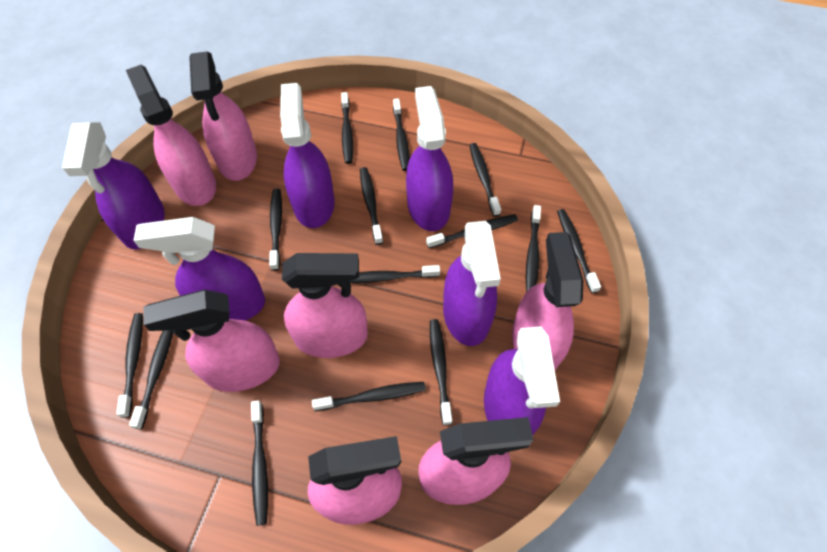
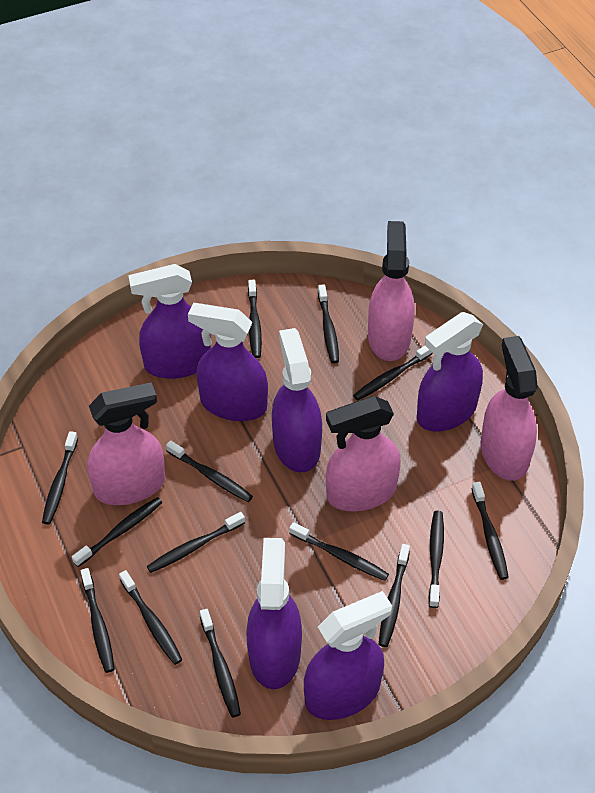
pink spray bottle: [126,65,216,206] [143,290,280,392] [189,52,257,181] [282,253,368,358] [308,436,402,525] [418,417,533,505] [512,232,583,370] = 7 -> [87,382,165,505] [326,396,401,512] [368,221,415,361] [481,336,538,481] = 4

